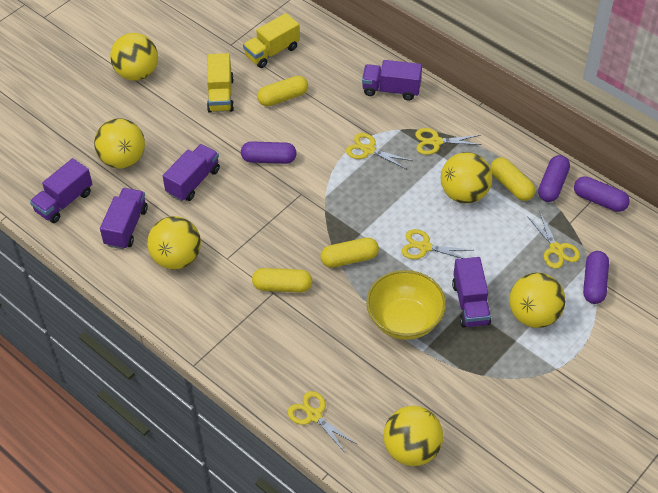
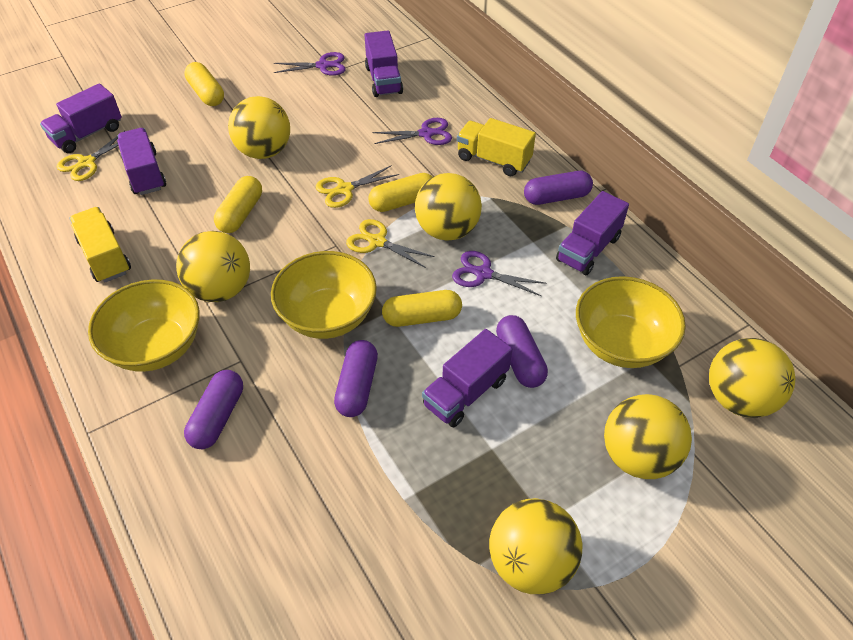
purple scissors: none = 0 -> [274,52,346,76] [372,118,452,145] [452,251,547,296] = 3
yellow bowl: [366,270,446,340] = 1 -> [88,279,200,372] [271,251,377,339] [576,276,686,368] = 3
yellow scissors: [288,391,357,454] [346,133,413,169] [402,229,471,259] [415,128,482,155] [527,212,580,269] = 5 -> [57,131,125,181] [316,165,399,208] [346,219,435,268] = 3

